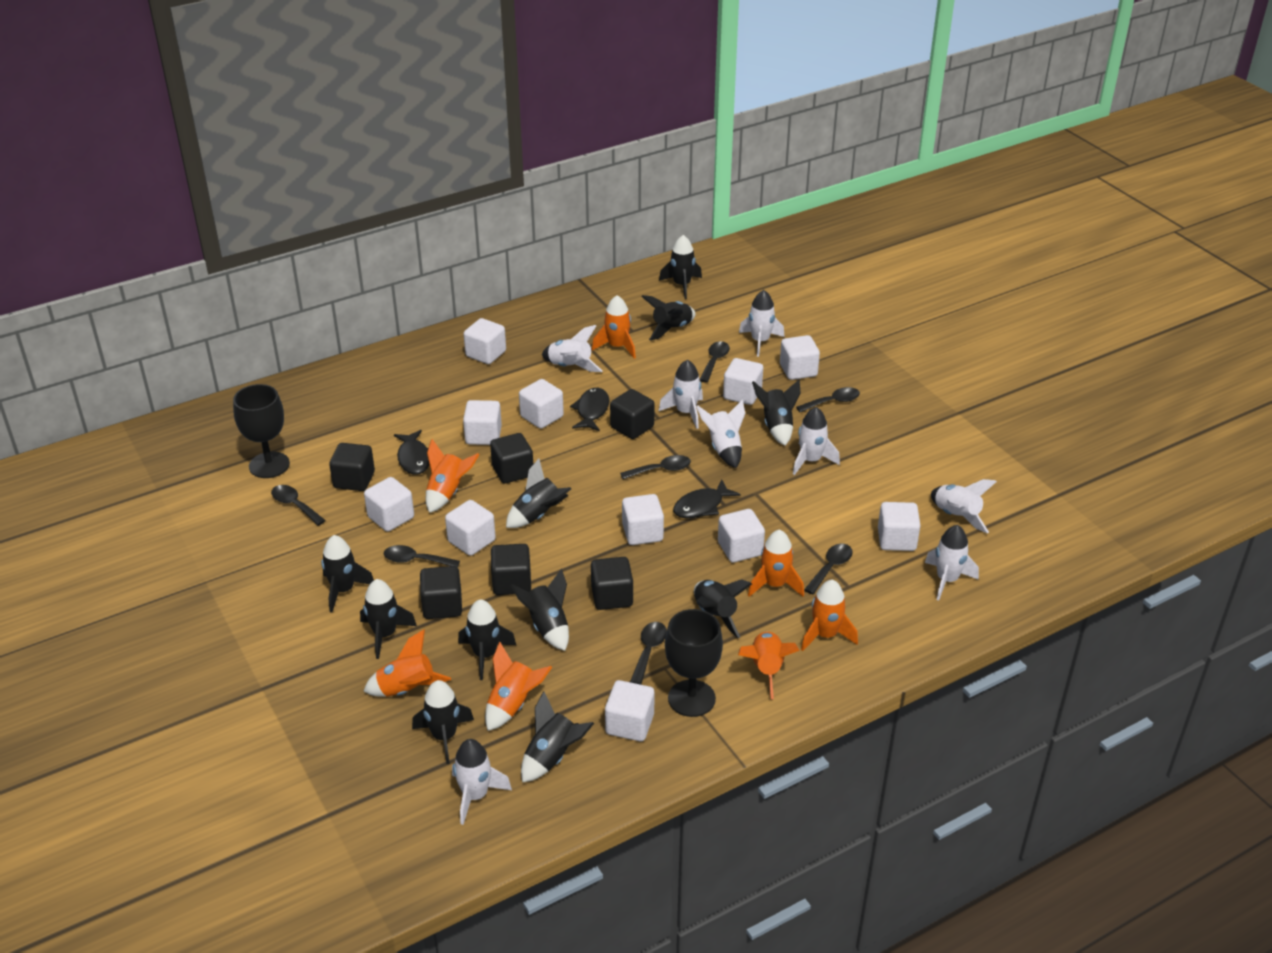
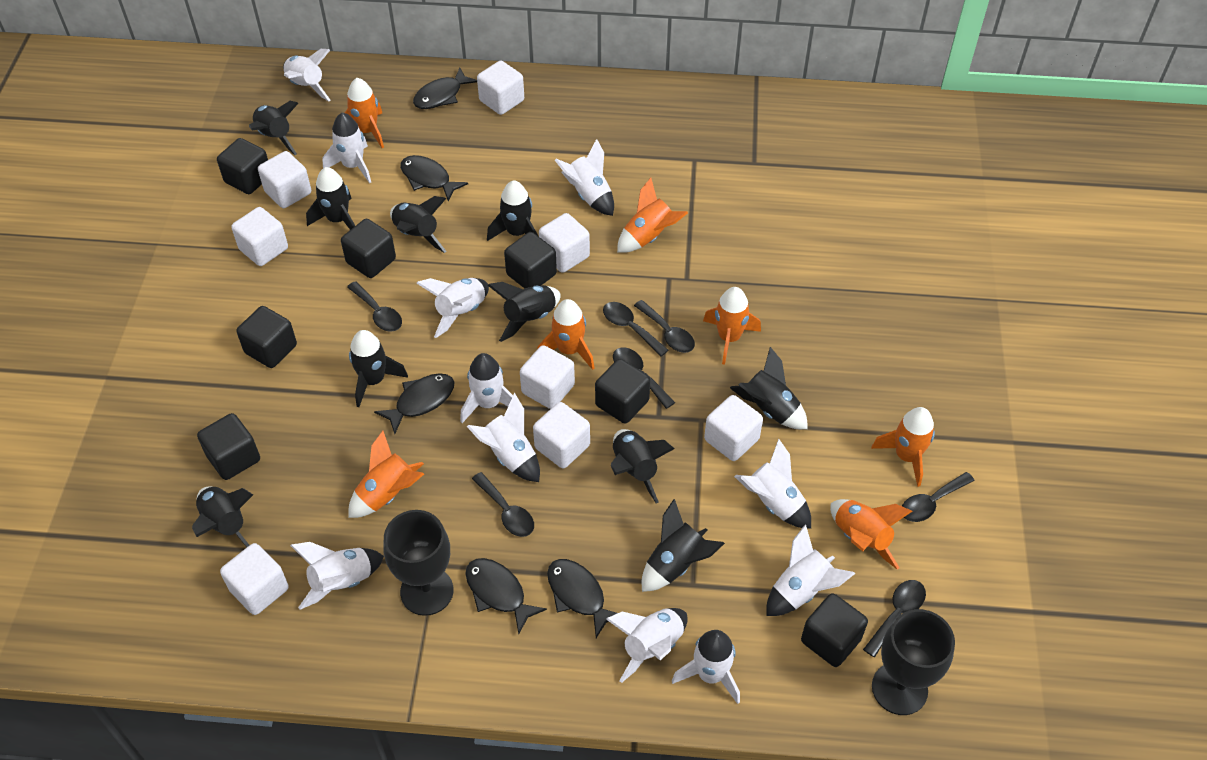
black cube: [329,443,375,491] [420,566,462,619] [490,433,533,484] [491,544,531,595] [591,557,633,610] [610,389,655,439] = 6 -> [197,413,260,480] [217,138,268,194] [236,306,297,368] [341,219,396,278] [504,232,557,289] [595,359,650,424] [801,593,868,667] = 7
black fish: [394,430,430,475] [570,388,609,431] [673,479,741,518] = 3 -> [374,373,454,434] [400,155,468,201] [413,68,477,109] [465,558,547,634] [547,559,617,638] = 5
black rocket: [321,535,374,613] [360,579,417,659] [412,680,474,764] [458,599,516,680] [506,459,571,528] [510,569,569,651] [521,691,594,783] [641,295,696,341] [659,235,702,299] [694,579,752,638] [752,380,801,446] = 11 -> [192,486,253,547] [249,101,299,155] [306,167,355,230] [349,330,408,407] [390,196,447,253] [487,180,538,241] [488,282,561,342] [611,429,675,503] [642,499,725,592] [730,347,808,429] = 10
white cube: [364,477,414,532] [445,500,496,556] [463,400,502,445] [464,318,506,364] [519,379,564,429] [605,680,655,741] [622,494,664,545] [718,509,765,563] [723,358,763,405] [780,335,820,380] [878,502,921,551] = 11 -> [220,543,289,615] [231,207,288,266] [258,151,311,208] [477,61,524,115] [520,345,575,409] [533,402,590,469] [539,213,590,273] [704,395,763,461] = 8
white rocket: [452,739,512,825] [542,325,602,372] [659,360,703,429] [696,400,745,468] [739,290,784,357] [793,407,840,475] [925,525,979,601] [931,479,997,534] = 8 -> [283,49,331,101] [290,542,384,610] [322,113,371,183] [416,278,489,338] [460,353,513,423] [467,393,540,482] [555,139,614,216] [606,608,688,683] [672,630,740,704] [734,439,811,529] [766,525,855,616] = 11

